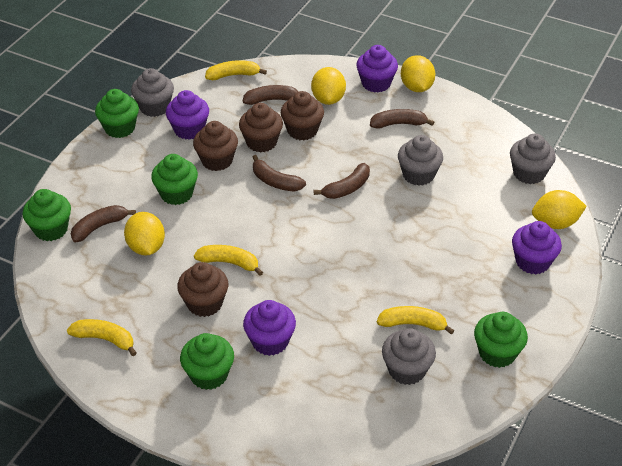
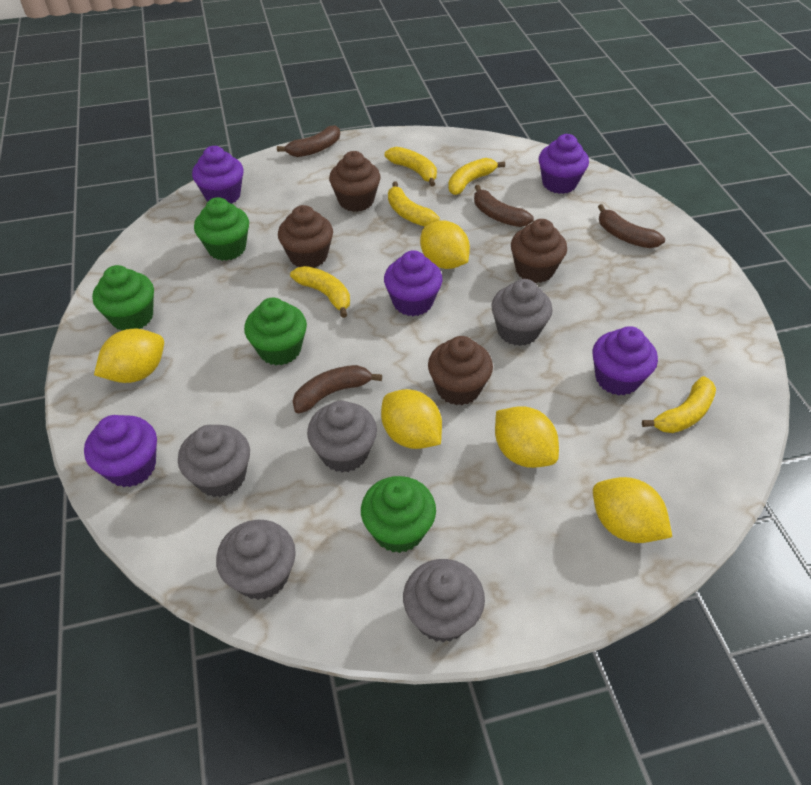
brown banana: [71,205,136,243] [243,85,298,105] [253,155,306,191] [314,163,370,199] [370,109,434,129] = 5 -> [277,125,340,157] [293,365,382,413] [474,185,534,227] [598,204,665,248] = 4
green cupcake: [22,189,71,241] [95,89,139,138] [151,154,198,205] [180,333,234,390] [474,312,528,368] = 5 -> [92,265,154,331] [194,197,249,261] [244,298,307,365] [361,476,436,553] = 4
grey cupcake: [131,68,174,117] [382,328,436,385] [398,135,443,186] [510,134,556,184] = 4 -> [178,425,250,497] [216,520,296,600] [307,401,377,472] [403,559,485,642] [491,279,553,346] = 5
purple cupcake: [166,90,209,140] [243,300,296,356] [356,45,398,93] [512,221,562,274] = 4 -> [84,415,157,487] [192,146,244,204] [384,250,442,316] [539,134,589,194] [592,326,658,395] = 5
yellow banana: [67,319,137,356] [194,245,263,276] [205,60,267,80] [377,306,454,335] = 4 -> [290,266,350,318] [385,147,437,187] [388,182,440,226] [448,158,505,195] [642,376,716,433] = 5
yellow lemon: [124,212,165,255] [311,67,346,105] [401,55,435,92] [532,190,587,229] = 4 -> [94,329,164,383] [381,389,442,449] [420,221,470,269] [495,406,559,468] [593,477,672,543] = 5

